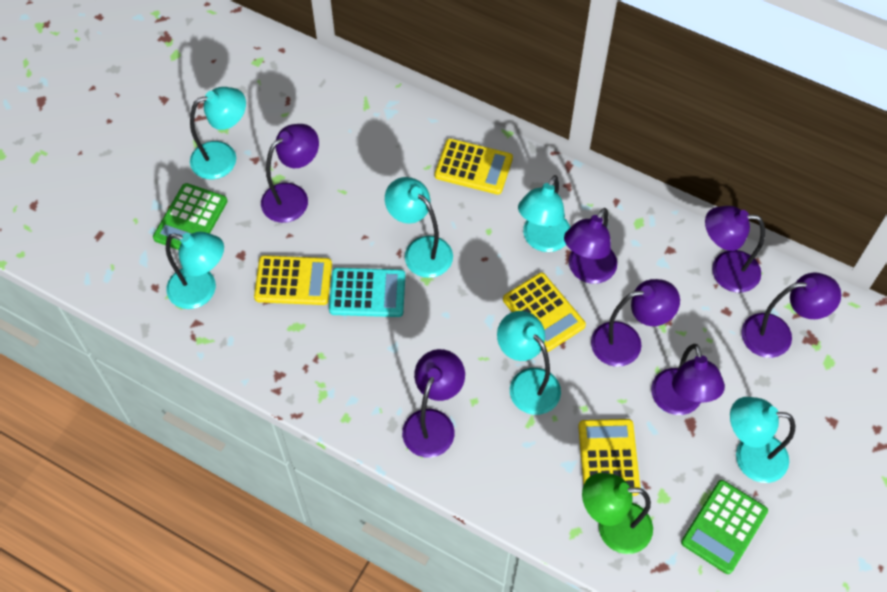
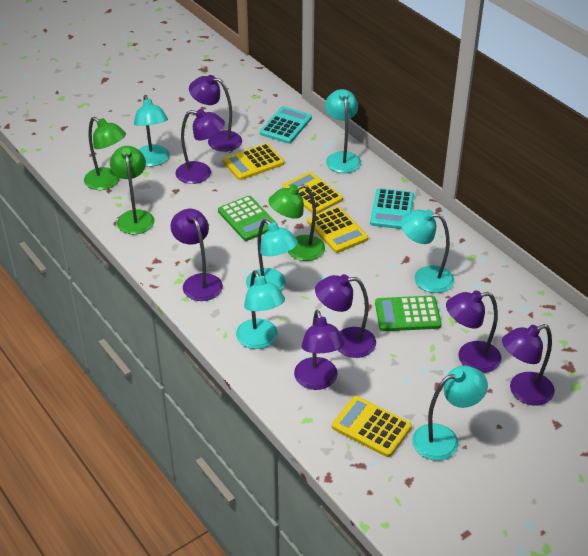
green lamp: [582,473,653,554] = 1 -> [84,117,126,190] [110,146,154,234] [268,184,325,261] = 3
turquoise calculator: [329,268,405,317] = 1 -> [260,106,312,144] [370,188,414,229] = 2

